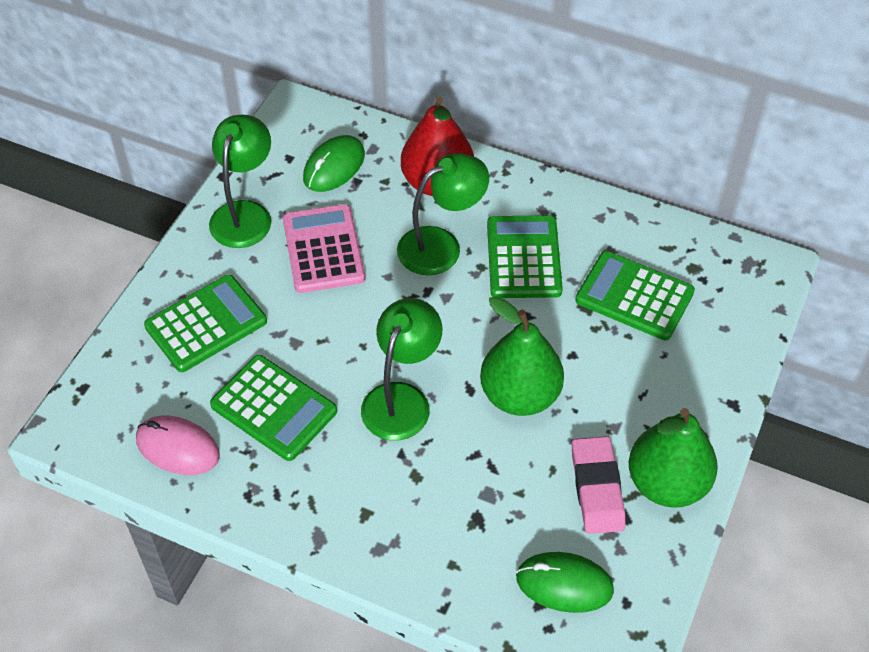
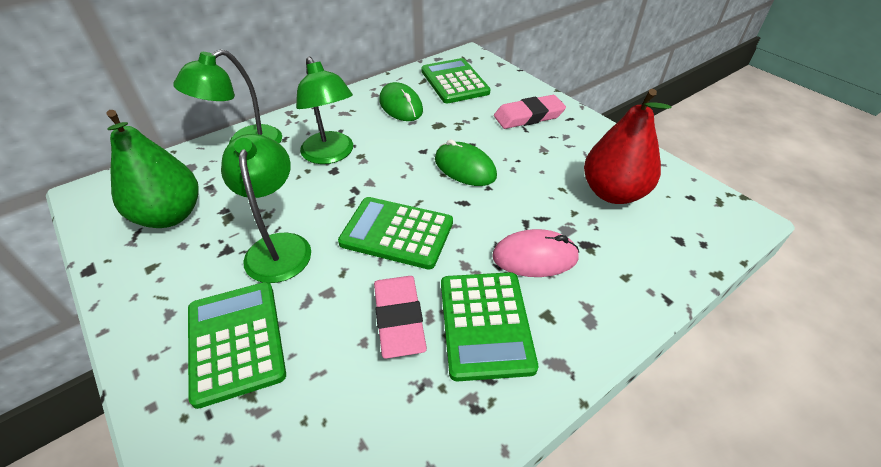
green pear: [480,296,564,416] [629,408,718,508] = 2 -> [106,110,199,228] = 1
pink calculator: [283,204,365,293] = 1 -> none = 0
pink eraser: [572,436,626,534] = 1 -> [374,276,427,359] [494,95,566,129] = 2

